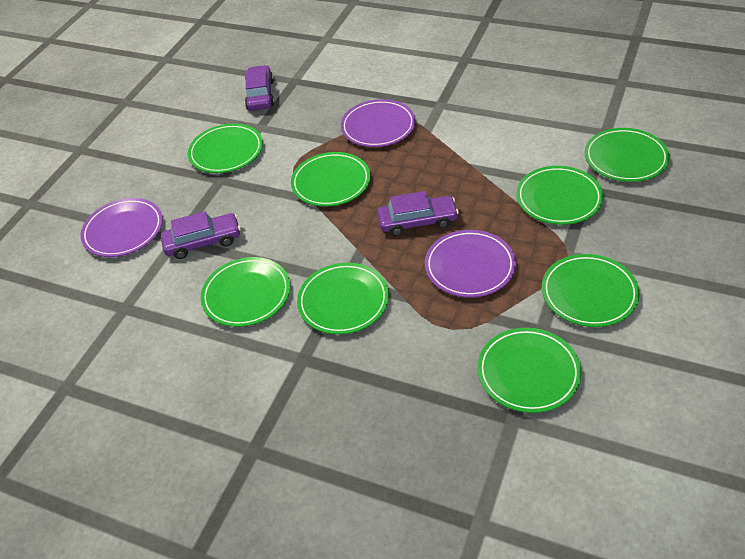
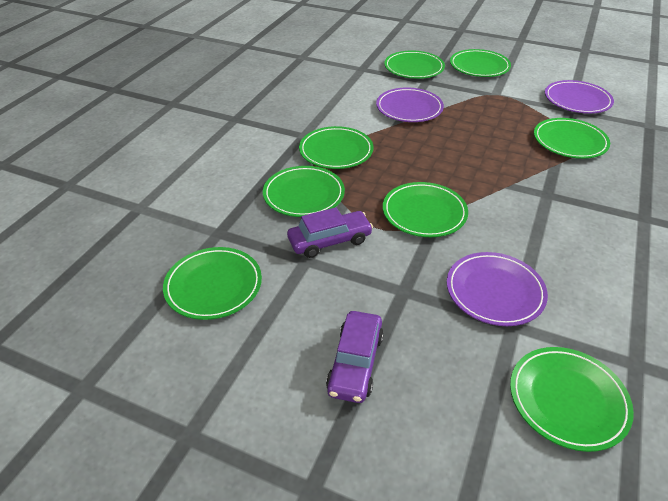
purple car: [161,211,241,259] [245,65,274,111] [377,191,459,236] = 3 -> [287,207,373,258] [326,311,384,403] = 2

